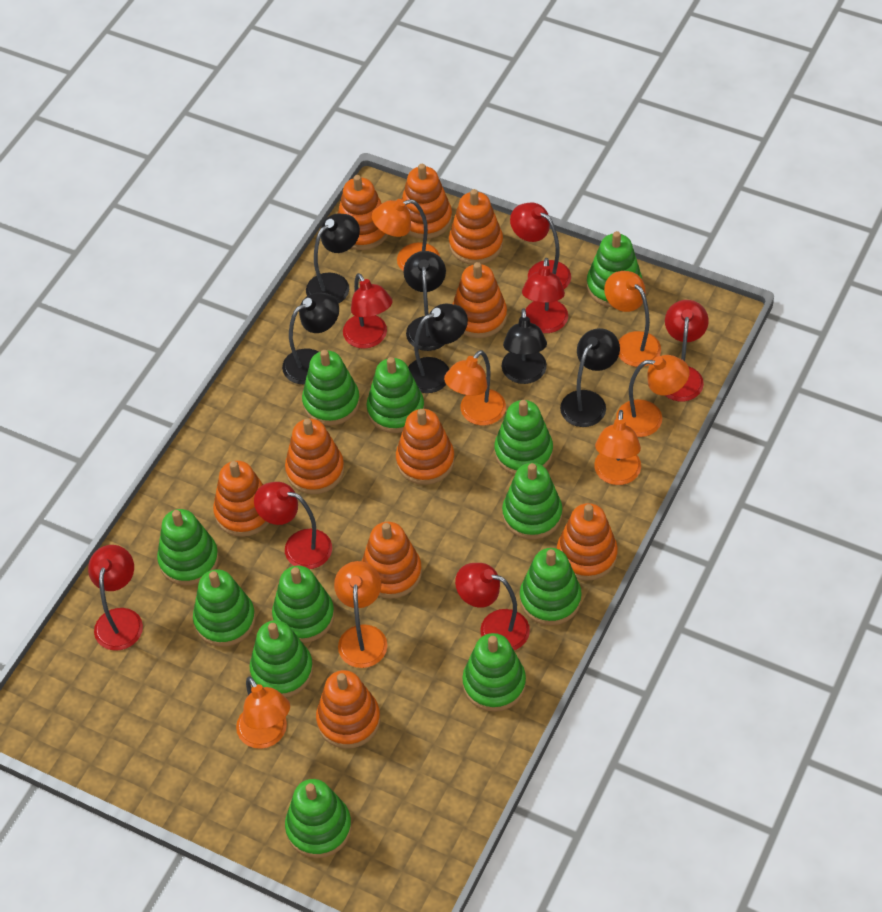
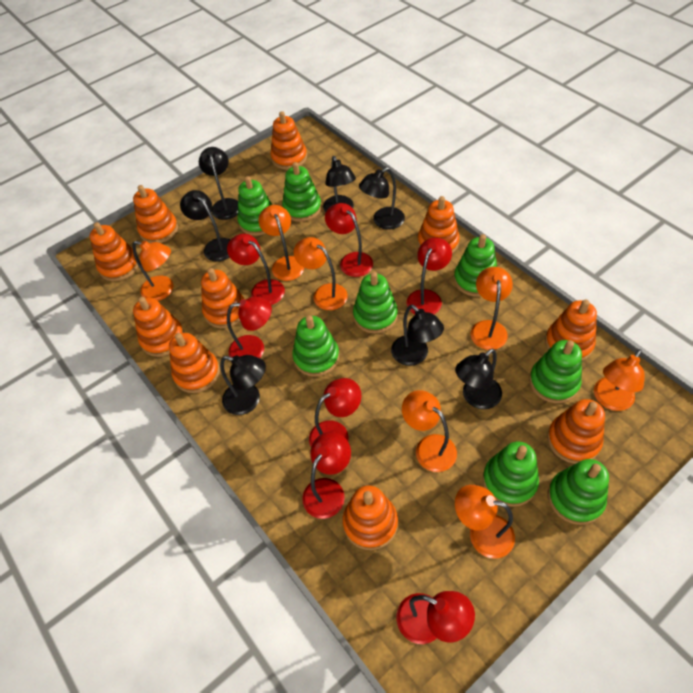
black lamp: [282,293,339,384] [306,214,360,304] [403,251,446,351] [408,304,468,393] [502,308,547,384] [560,328,620,427] = 6 -> [180,190,230,262] [199,147,238,220] [220,355,266,415] [323,156,356,213] [359,167,405,230] [391,304,444,366] [455,348,502,409] = 7
green stacking toy: [157,509,219,586] [193,569,256,647] [250,620,313,697] [272,566,335,643] [285,779,352,858] [302,350,360,426] [366,357,425,433] [462,633,526,712] [494,400,553,475] [502,463,562,540] [520,548,582,626] [587,231,642,307] = 12 -> [237,176,272,236] [282,162,322,222] [292,315,339,377] [353,272,398,334] [454,234,497,297] [483,442,539,507] [529,340,582,403] [548,459,609,525] = 8

